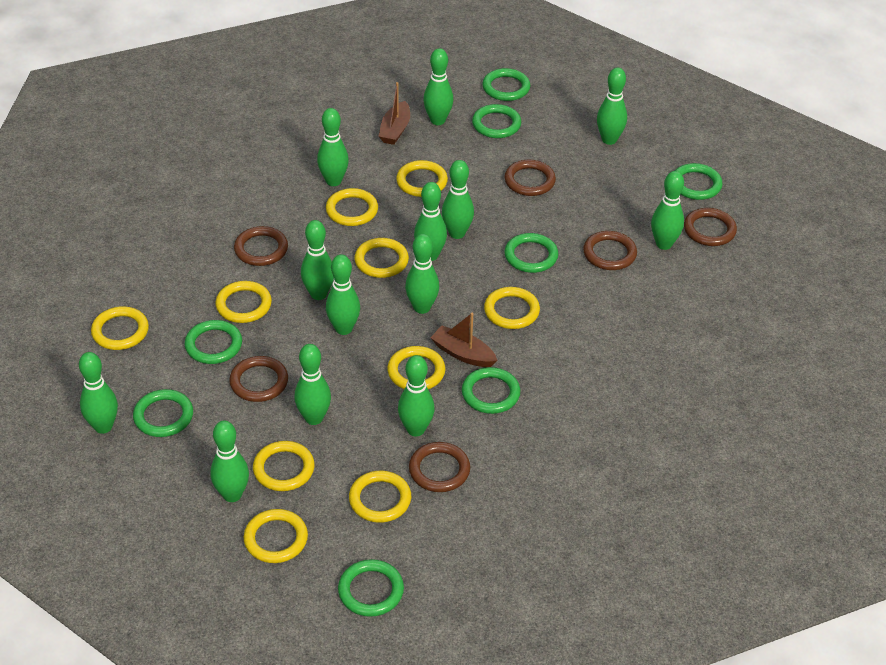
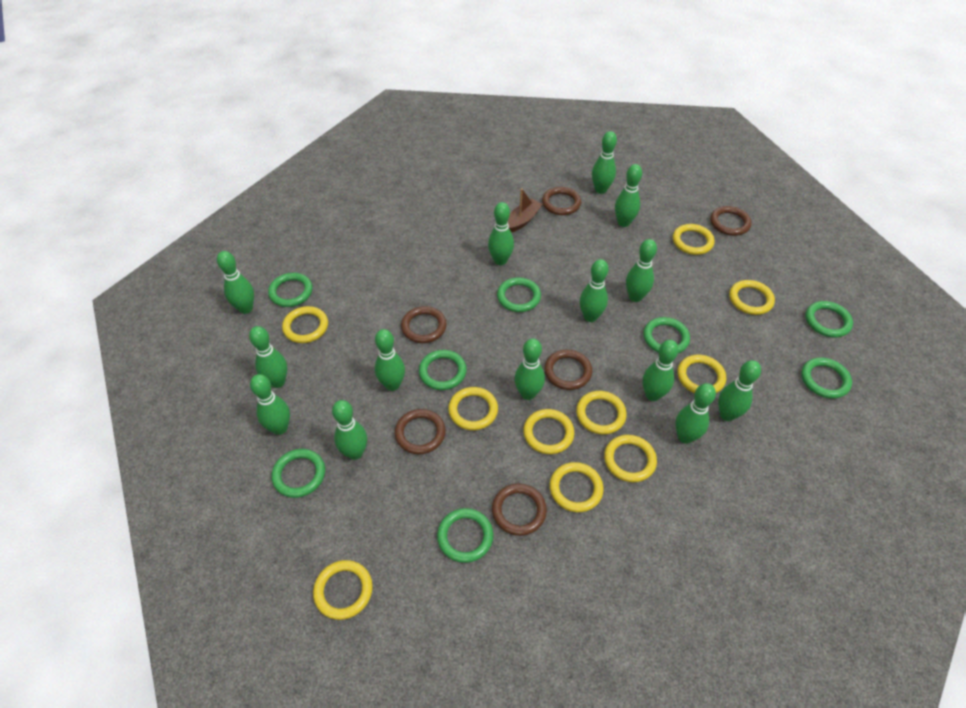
brown boat: [379,82,410,145] [431,313,498,367] = 2 -> [508,188,542,232] = 1
green bowling pin: [79,352,118,434] [210,421,249,502] [295,344,331,425] [301,220,334,300] [317,108,349,186] [326,255,360,335] [398,355,435,437] [405,234,439,314] [414,182,447,261] [423,48,453,125] [442,160,474,239] [597,68,627,145] [651,171,684,250] = 13 -> [217,251,254,314] [249,326,287,388] [250,374,290,435] [332,400,367,460] [375,329,405,391] [488,202,514,265] [514,338,545,400] [580,259,609,322] [592,131,617,194] [615,164,642,227] [626,239,657,302] [643,340,679,401] [675,383,716,444] [718,360,761,421] = 14

